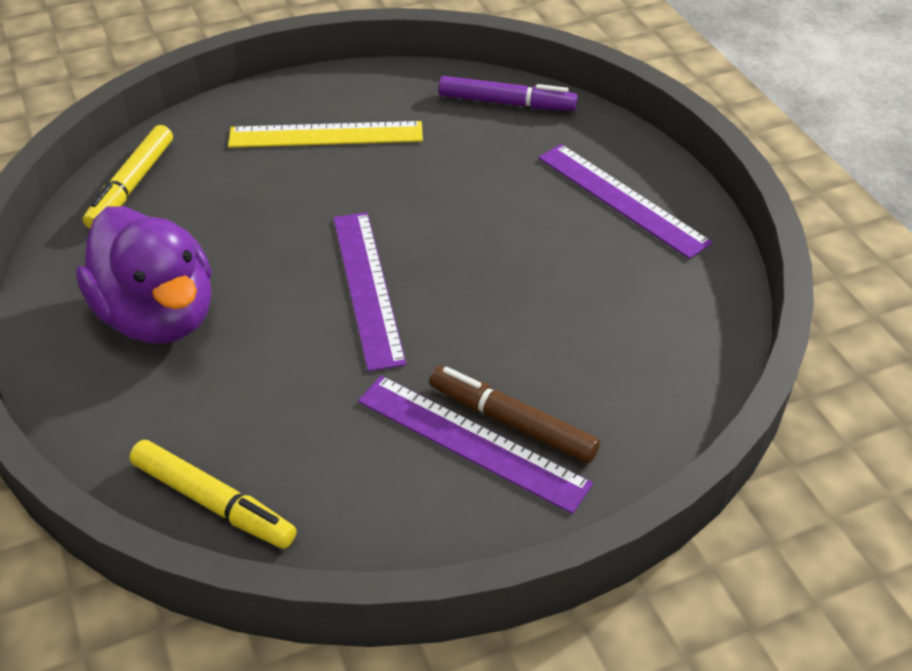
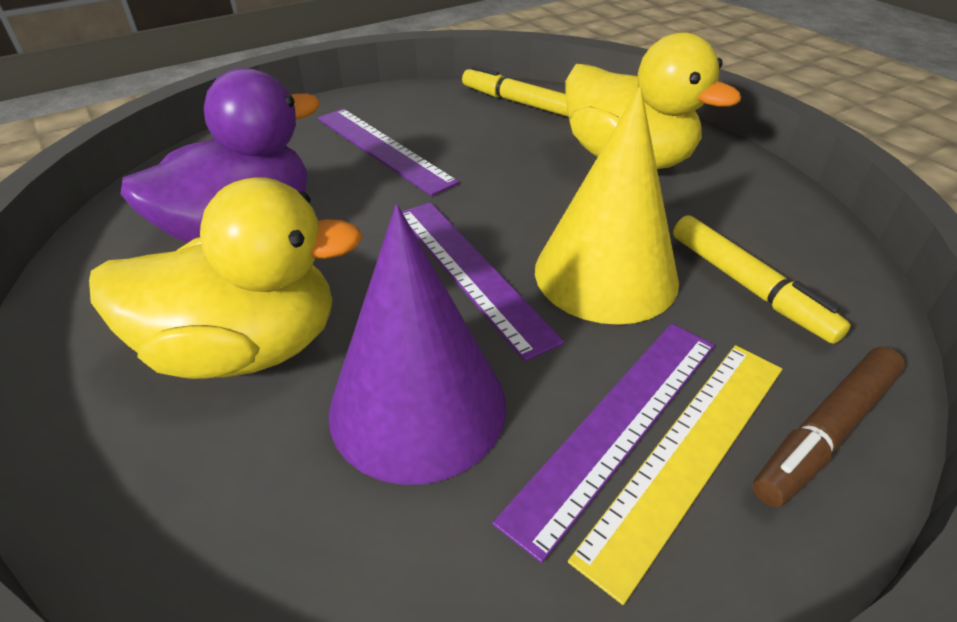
purple cone: none = 0 -> [328,204,506,485] = 1
purple marker: [439,76,578,111] = 1 -> none = 0
yellow cone: none = 0 -> [535,87,679,325] = 1
yellow duck: none = 0 -> [89,177,363,379] [565,32,741,169] = 2

